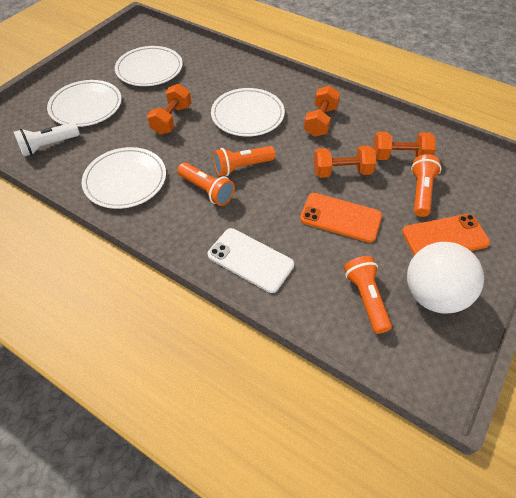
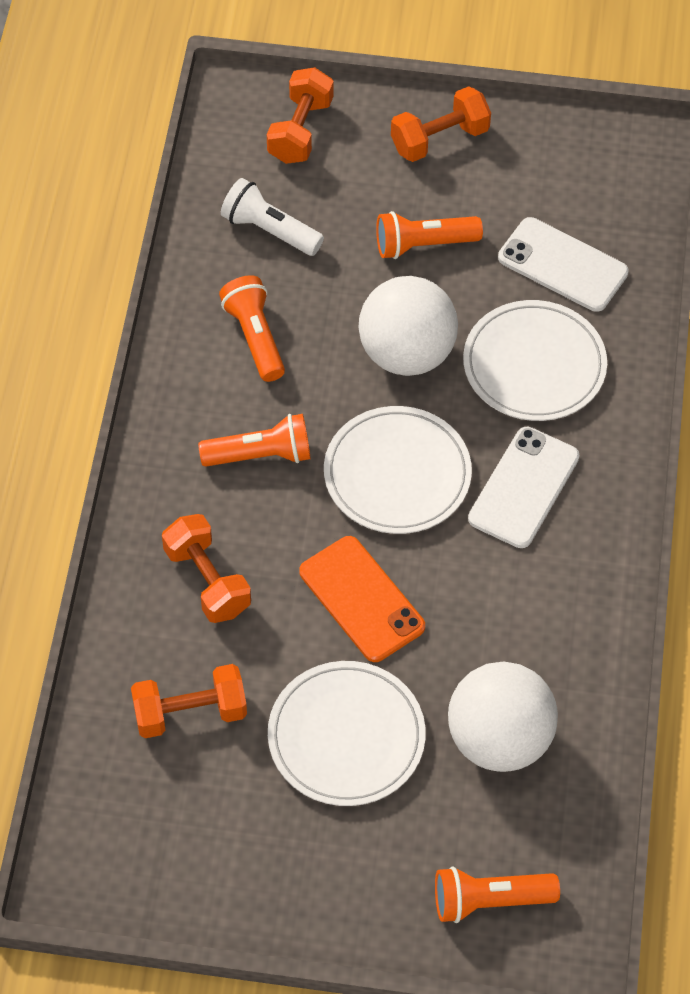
orange phone: [300,193,382,243] [402,214,490,256] = 2 -> [299,536,425,662] = 1
white ball: [407,242,484,314] = 1 -> [359,276,458,376] [448,661,558,772] = 2
white phone: [208,228,294,293] = 1 -> [468,427,580,548] [498,217,629,312] = 2
white plate: [47,80,122,127] [82,147,166,209] [115,46,183,86] [211,88,285,137] = 4 -> [268,661,426,806] [324,406,472,534] [463,300,607,421] = 3

